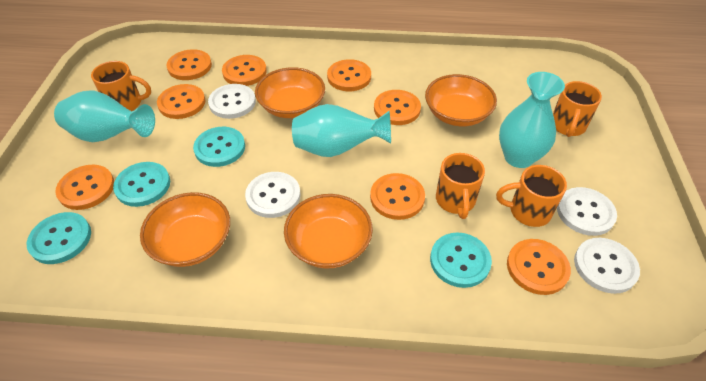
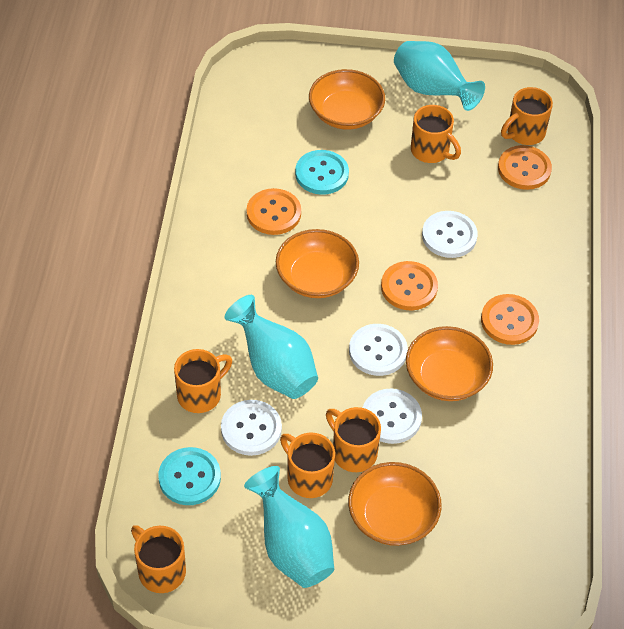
orange button: [56,165,114,210] [157,84,206,119] [167,49,212,80] [222,55,267,86] [327,59,371,91] [370,173,425,220] [374,90,421,125] [507,239,571,295] = 8 -> [247,188,301,235] [381,261,438,310] [481,294,539,345] [498,145,552,190] = 4
orange mug: [91,61,151,111] [436,153,485,219] [496,165,567,227] [553,81,602,137] = 4 -> [131,525,186,593] [174,349,232,413] [280,433,335,498] [326,407,381,472] [411,105,461,163] [501,87,553,145] = 6
turquoise button: [27,212,91,264] [113,162,170,207] [193,127,245,167] [430,232,492,288] = 4 -> [158,447,221,505] [295,150,349,195] = 2

